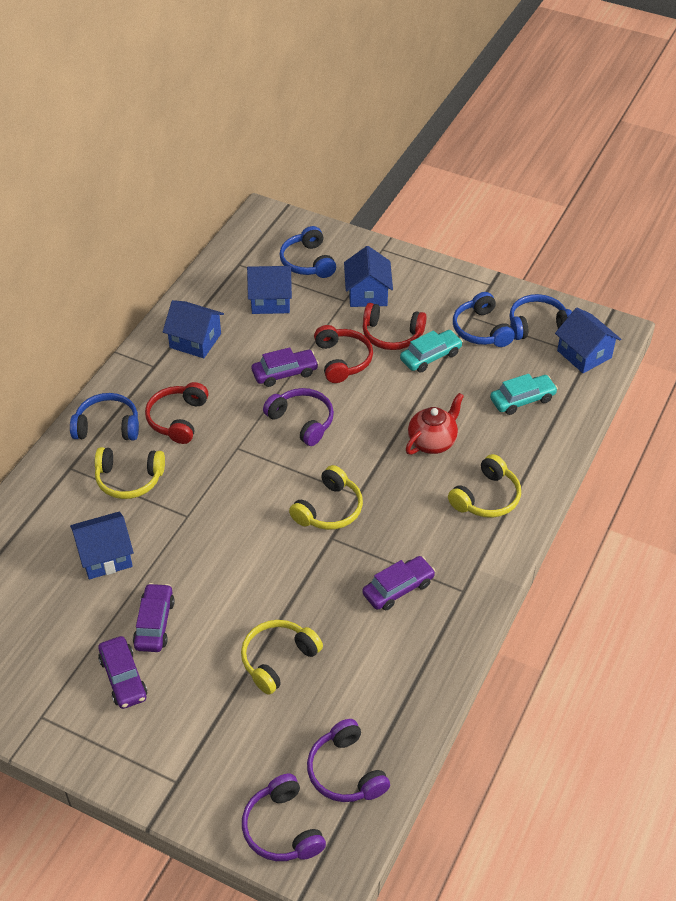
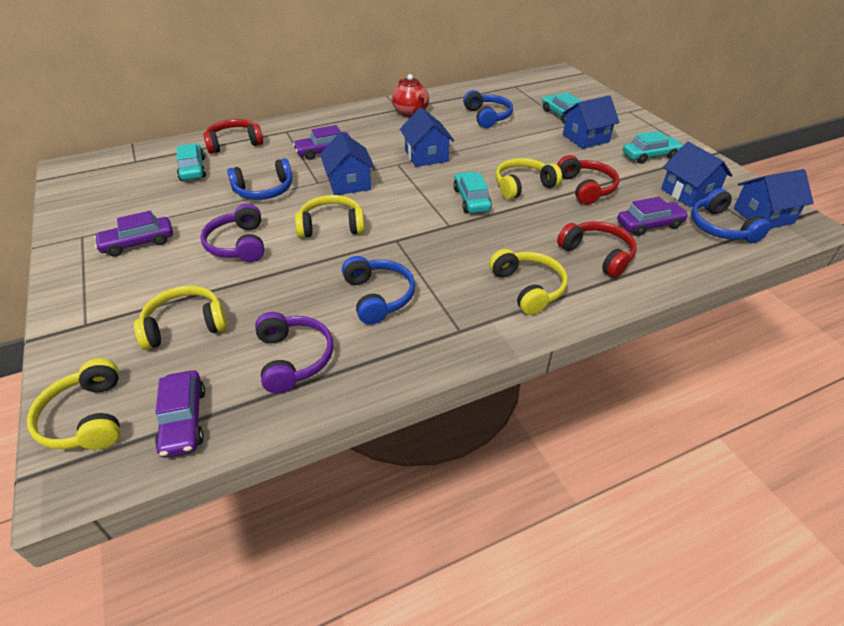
purple headphones: [242,774,326,861] [263,388,334,446] [307,719,390,802] = 3 -> [200,204,264,262] [255,312,333,393] = 2
turquoise car: [400,330,463,372] [490,374,558,415] = 2 -> [177,143,206,181] [453,171,492,213] [542,92,582,124] [623,131,683,164] = 4
yellow headphones: [95,447,165,499] [241,620,323,695] [289,465,363,530] [448,454,521,518] = 4 -> [27,358,120,450] [134,286,227,350] [295,195,365,238] [489,249,568,315] [495,158,562,200] = 5

